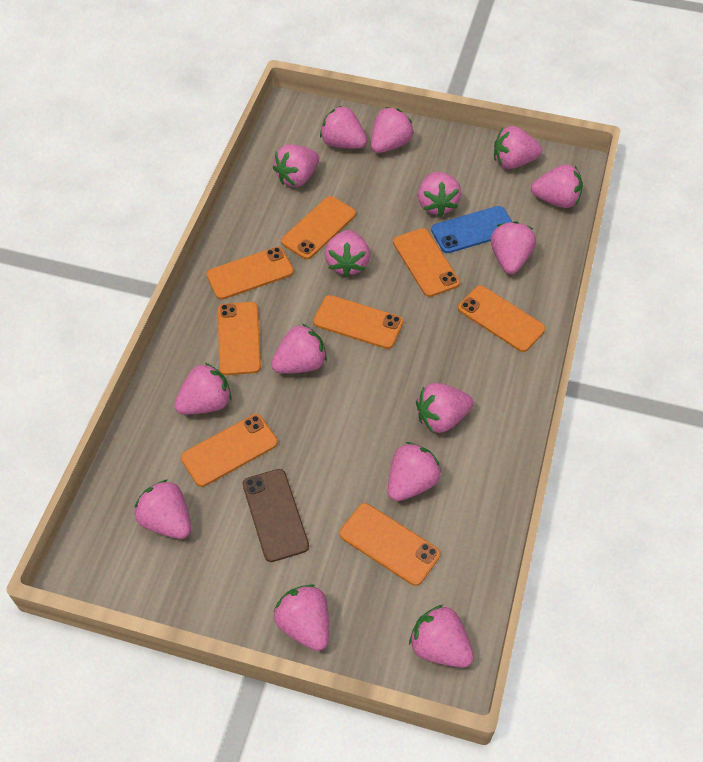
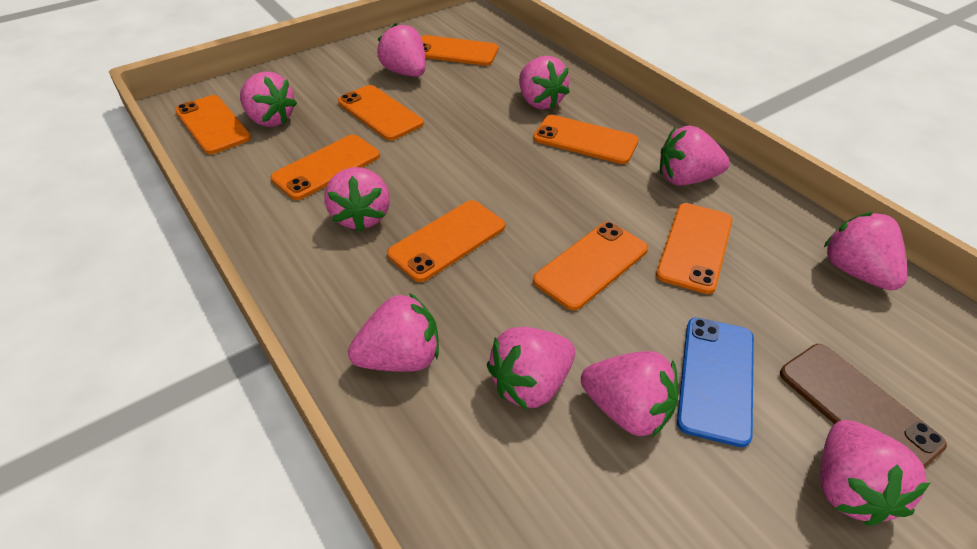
pink strawberry: [134,479,191,539] [174,362,232,414] [271,324,327,374] [273,144,319,187] [274,584,329,651] [320,105,367,149] [325,230,370,277] [371,107,414,153] [388,442,442,501] [409,604,474,668] [416,383,473,433] [418,172,461,217] [491,221,536,274] [494,126,542,169] [531,164,583,208] = 15 -> [240,71,297,127] [325,167,390,232] [348,293,439,372] [377,23,426,77] [487,327,575,409] [519,56,570,109] [581,351,678,437] [660,125,730,186] [820,420,930,526] [824,212,907,290] = 10

